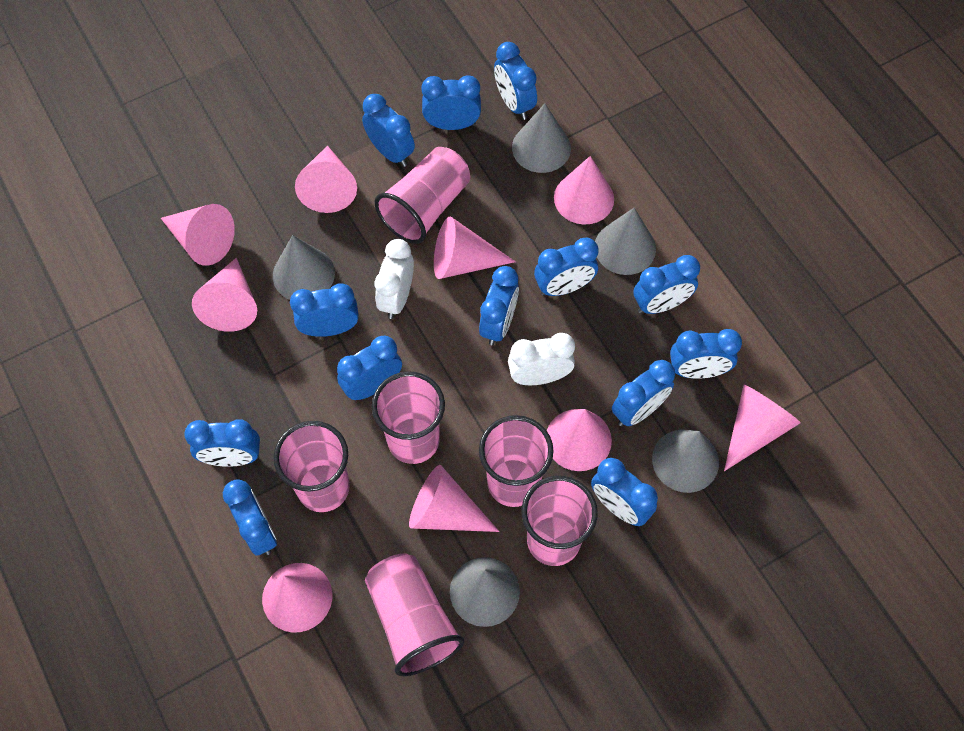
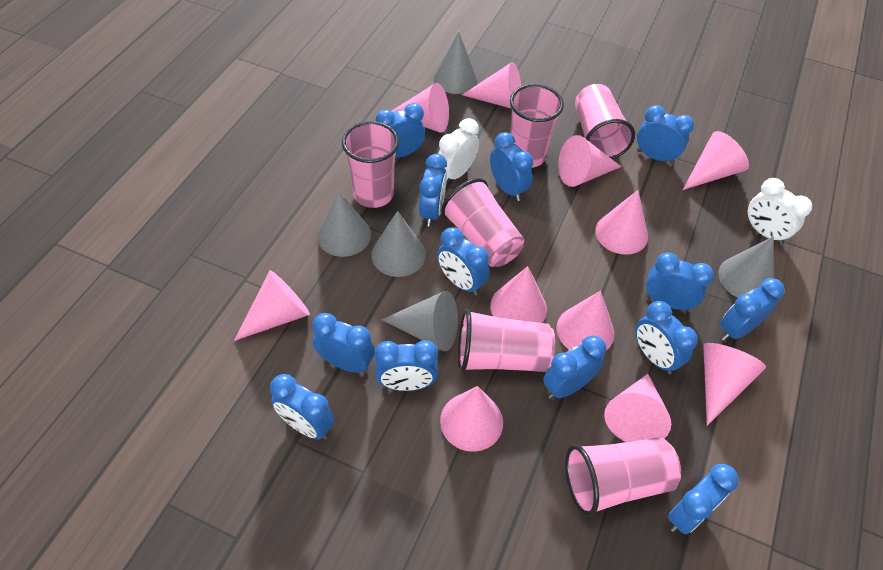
pink cone: [161,204,235,266] [192,258,257,332] [262,563,332,633] [295,146,357,213] [409,465,500,532] [434,216,516,279] [547,409,612,471] [554,156,614,225] [724,385,801,471] = 9 -> [234,270,310,341] [392,83,449,133] [440,386,503,452] [462,62,521,109] [490,266,547,323] [556,291,614,351] [558,135,621,187] [595,190,648,255] [604,374,671,442] [683,131,749,190] [703,343,766,426] = 11

